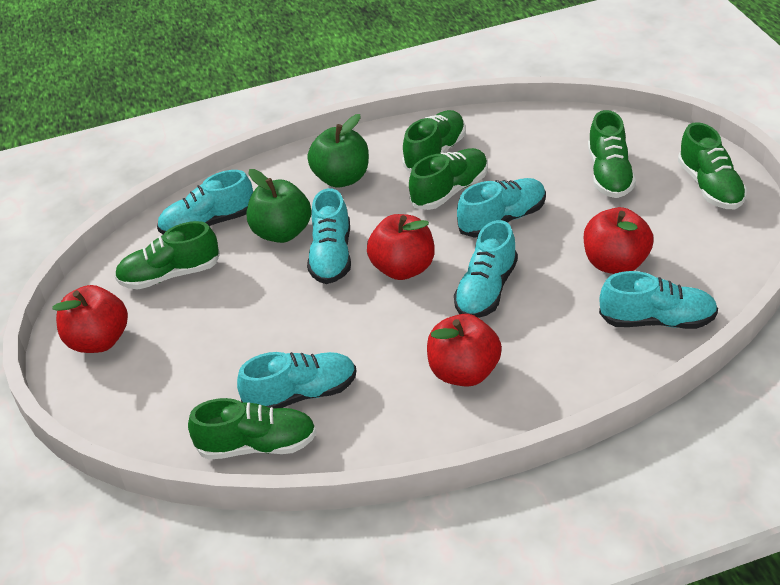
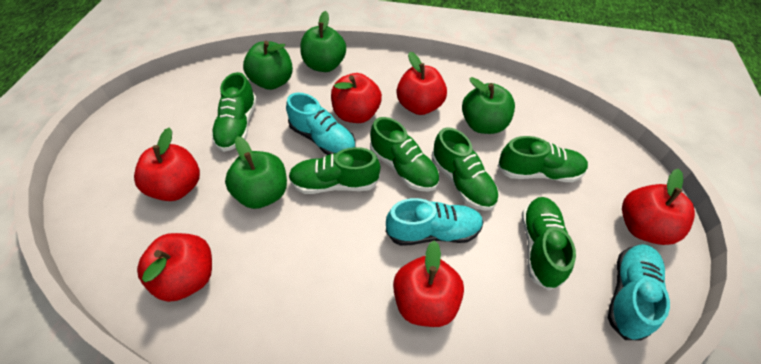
green apple: [247,169,311,243] [307,114,369,188] = 2 -> [225,136,287,209] [243,41,293,90] [300,11,346,72] [462,77,515,134] = 4
red apple: [52,285,128,353] [367,214,434,280] [427,314,502,387] [584,207,654,274] = 4 -> [134,128,200,201] [137,233,212,302] [331,73,382,123] [393,240,464,327] [397,52,447,115] [622,169,695,245] = 6
turquoise shoe: [157,170,253,235] [237,352,357,408] [307,188,351,284] [454,220,518,318] [457,178,546,237] [599,271,718,329] = 6 -> [286,92,356,155] [386,198,483,246] [608,244,670,341] = 3

